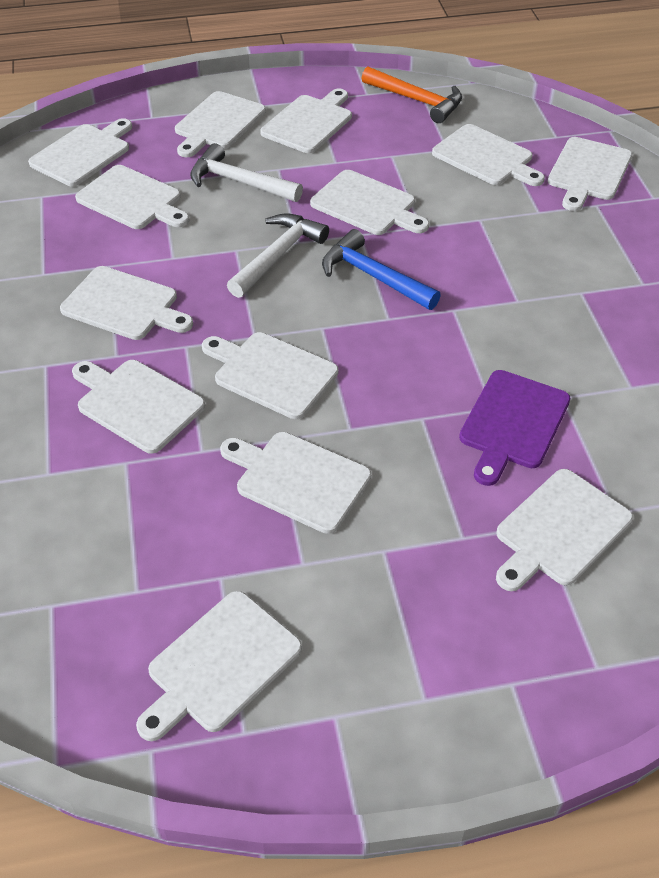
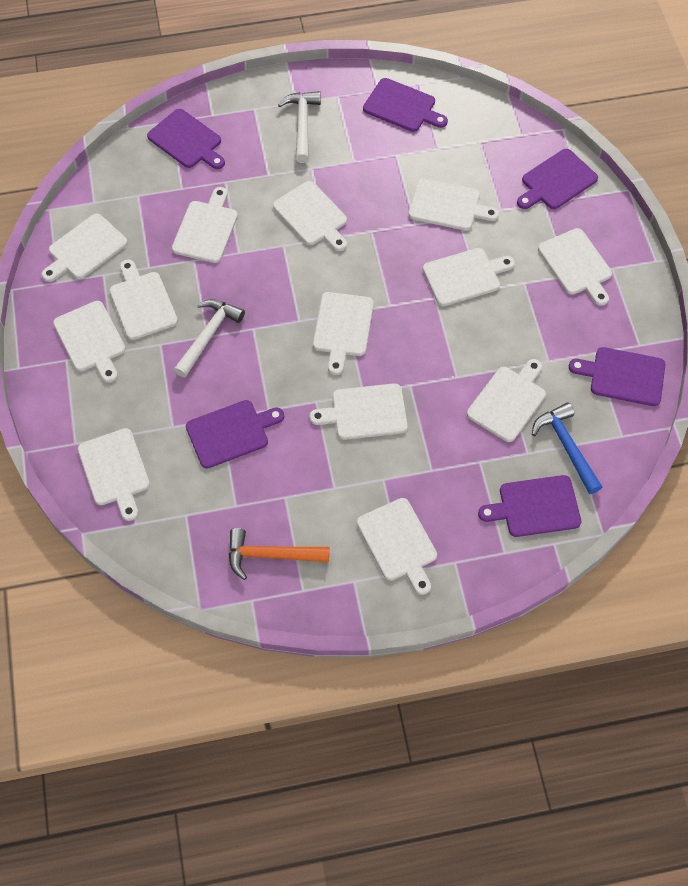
purple cutting board: [459,370,570,486] = 1 -> [147,109,225,169] [186,400,284,469] [363,78,448,132] [478,475,581,537] [517,149,598,209] [569,347,665,406] = 6

